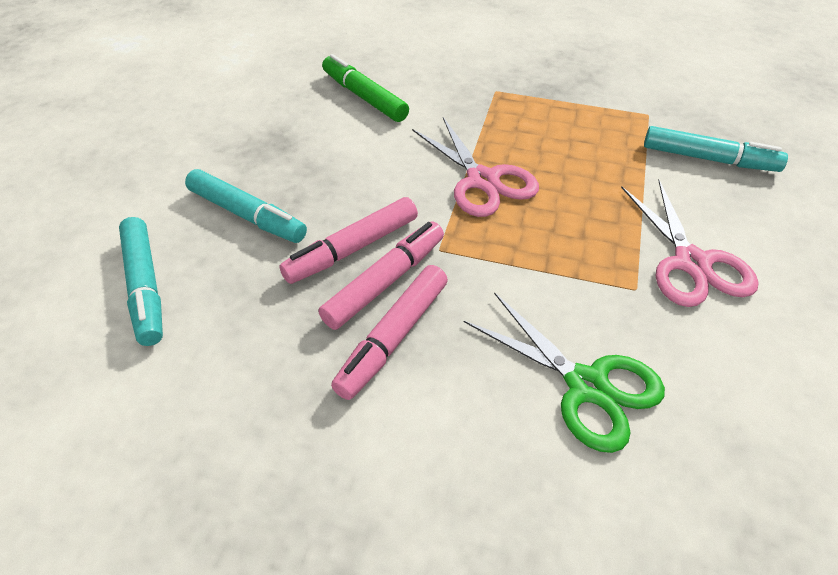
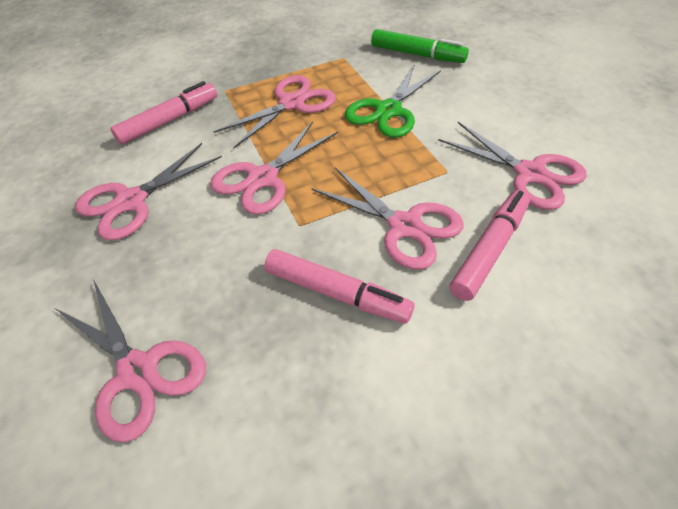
pink scissors: [412,117,539,217] [621,180,758,307] = 2 -> [55,281,206,442] [75,143,222,241] [210,121,338,215] [213,75,336,149] [311,167,464,270] [438,122,587,210] = 6
turquoise marker: [119,217,163,346] [185,169,307,243] [644,126,788,172] = 3 -> none = 0

